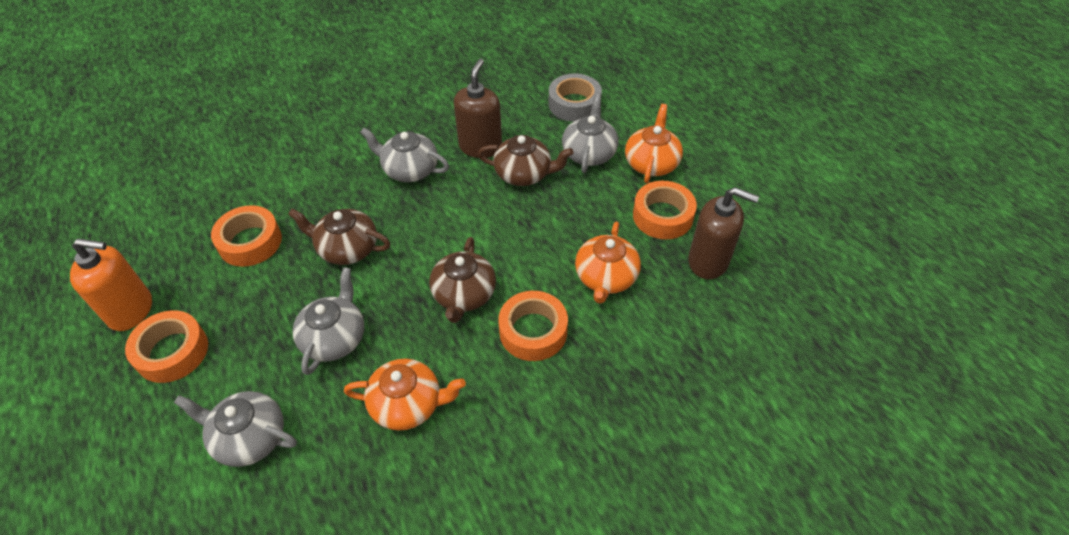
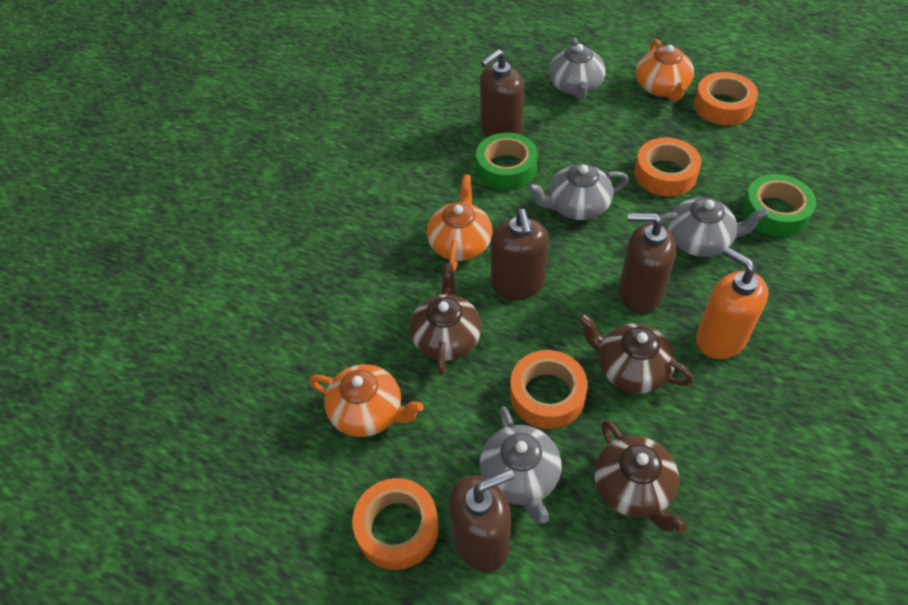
brown soap dispenser: [454,59,502,158] [688,187,759,279] = 2 -> [449,469,515,572] [480,49,524,137] [491,209,549,300] [619,213,676,313] = 4
green tape: none = 0 -> [476,132,537,190] [742,174,816,237] = 2
grey tape: [549,73,602,122] = 1 -> none = 0

